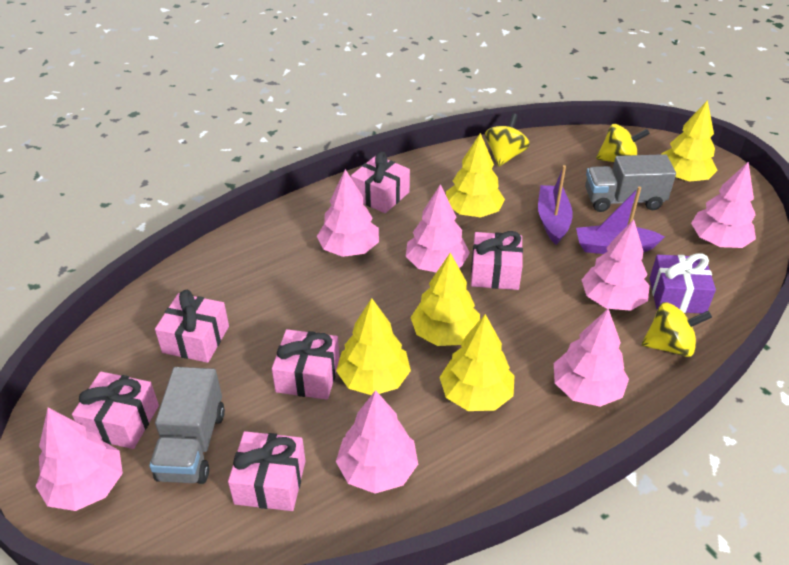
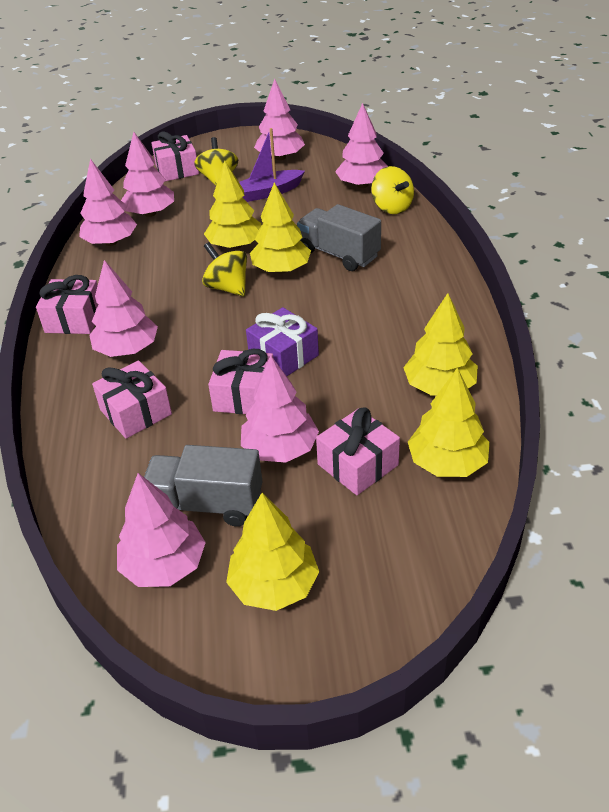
pink gift: [72,371,159,449] [155,290,229,363] [228,431,305,511] [272,329,340,400] [351,152,410,213] [471,231,523,290] = 6 -> [36,275,99,334] [92,360,172,439] [151,131,199,181] [208,349,273,414] [316,408,400,495] = 5
purple boat: [538,165,573,245] [576,187,665,254] = 2 -> [239,128,305,202] = 1

